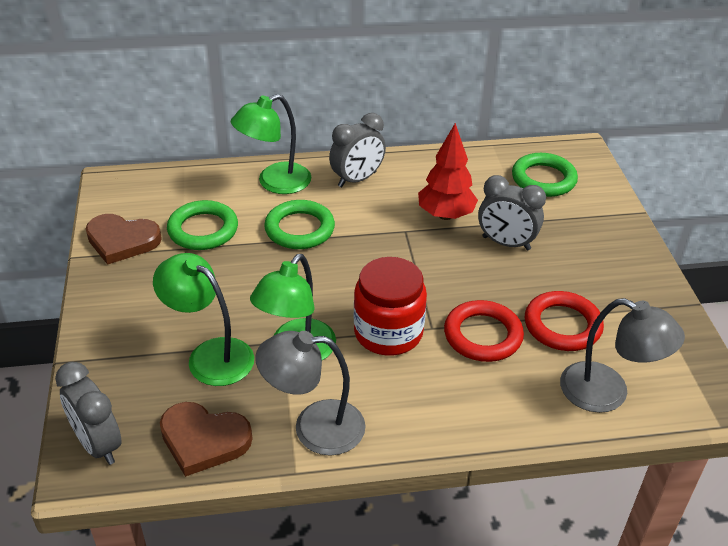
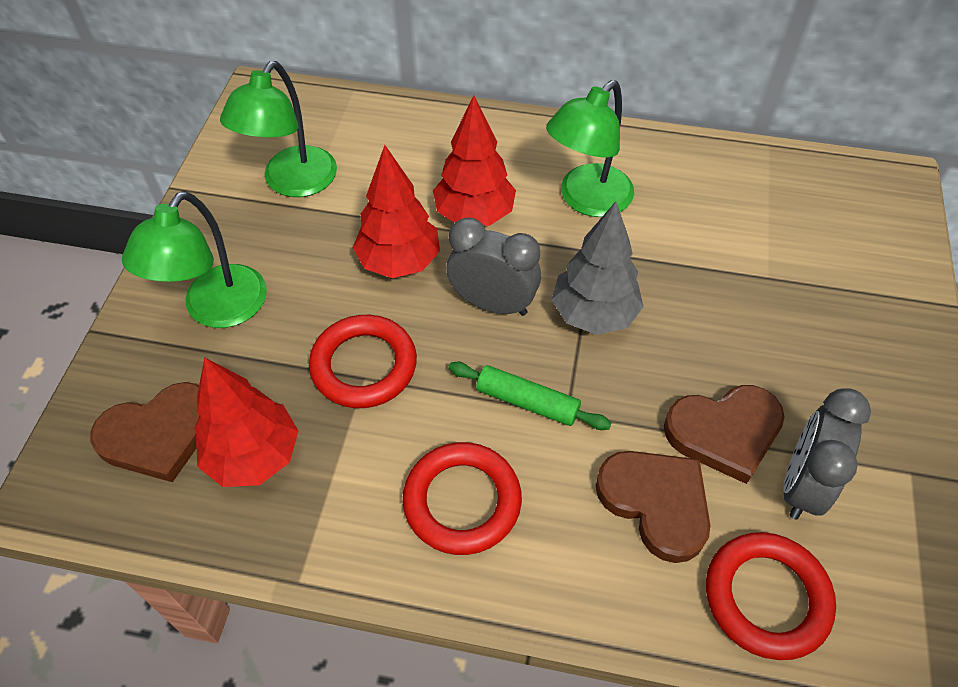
brown heart: [85,214,162,265] [160,402,253,477] = 2 -> [90,382,199,482] [596,451,710,563] [664,385,785,484] = 3
green ring: [167,200,238,250] [264,200,335,249] [512,153,578,197] = 3 -> none = 0
green rolling pin: none = 0 -> [448,362,611,430] = 1
grey clock: [55,362,122,465] [329,113,386,187] [478,175,546,250] = 3 -> [446,217,541,316] [784,388,871,520] = 2
grey lamp: [255,331,366,456] [560,298,685,413] = 2 -> none = 0
grey tree: none = 0 -> [551,201,644,335] = 1
red jar: [354,257,427,356] = 1 -> none = 0
red ring: [444,300,524,362] [525,291,604,351] = 2 -> [309,315,417,408] [403,442,522,555] [706,532,836,660] = 3
red tree: [418,123,478,220] = 1 -> [195,357,298,487] [353,145,440,278] [433,95,516,226] = 3

